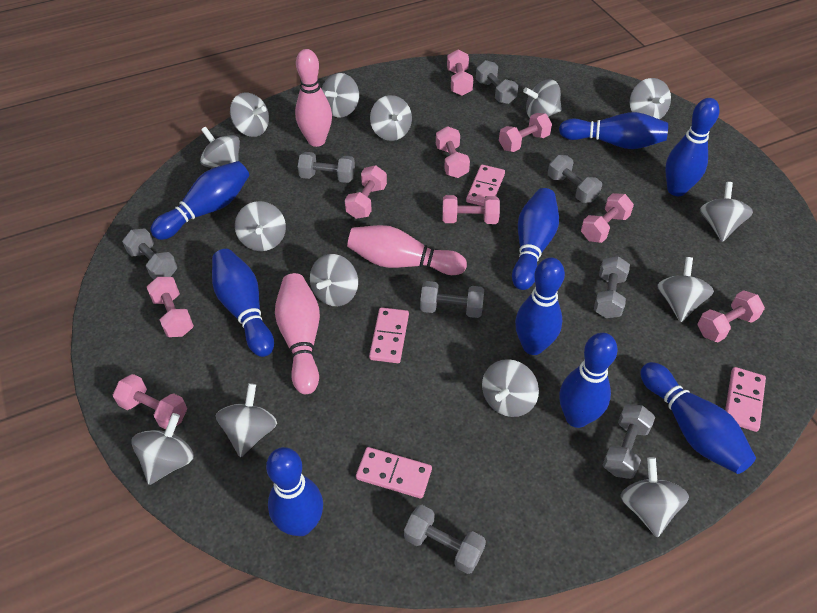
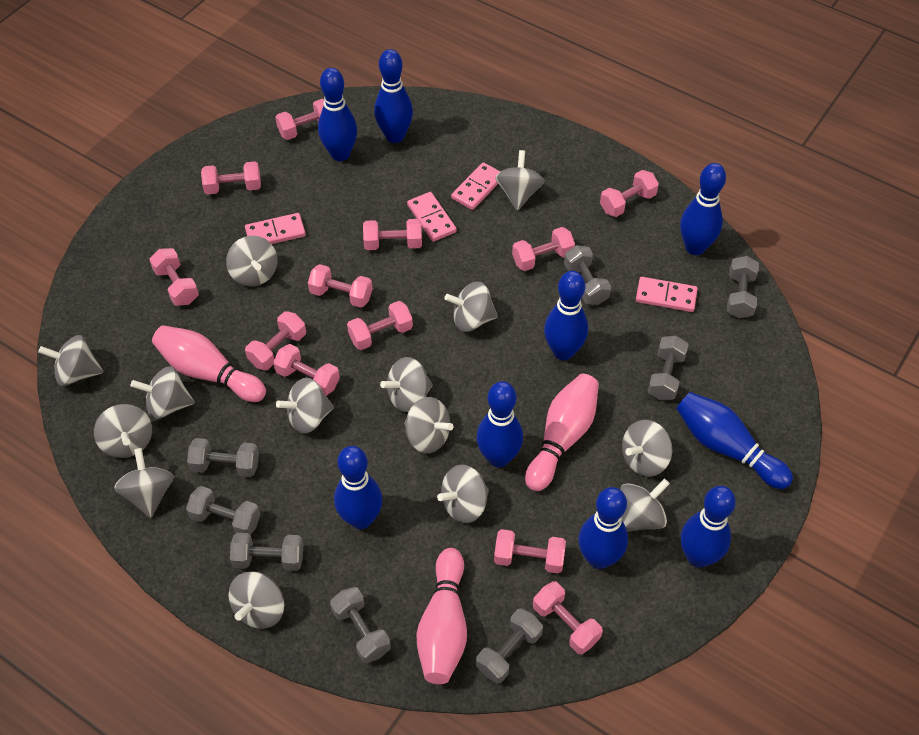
pink dumbbell: [113,374,187,429] [147,277,194,337] [345,165,387,219] [436,126,470,178] [442,195,500,224] [447,50,473,96] [499,113,552,152] [581,193,634,243] [697,290,765,342] = 9 -> [149,248,199,306] [201,161,261,195] [245,311,306,370] [273,344,340,396] [275,99,325,140] [308,264,372,308] [347,301,413,350] [363,219,422,250] [494,529,566,574] [512,227,575,271] [533,581,603,654] [600,170,659,217] = 12

